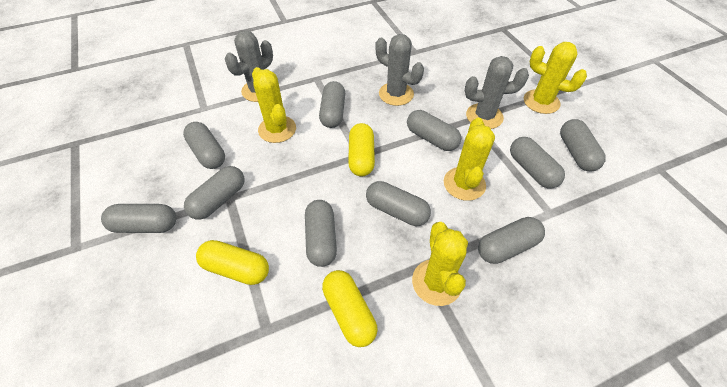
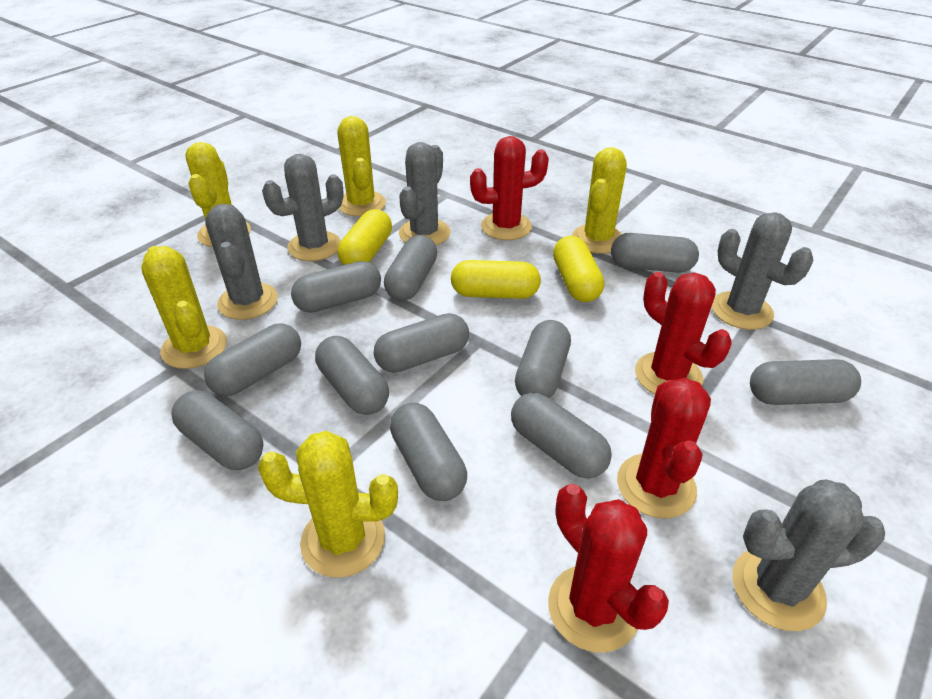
grey cactus: [225,31,273,102] [376,34,424,106] [465,56,529,129] = 3 -> [205,204,278,320] [262,154,344,261] [399,142,450,245] [712,212,813,330] [732,480,885,631] = 5
grey capsule: [101,204,176,233] [183,122,225,169] [184,166,245,220] [305,200,337,267] [319,81,345,128] [366,181,431,226] [407,110,461,151] [478,217,545,264] [510,137,565,188] [560,119,606,171] = 10 -> [171,391,263,470] [204,324,301,396] [291,261,381,313] [315,336,389,415] [374,313,469,373] [384,235,437,301] [390,403,467,501] [511,392,612,478] [515,320,571,398] [611,233,699,273] [750,359,861,405] = 11
red cactus: none = 0 -> [470,136,549,240] [548,484,669,653] [617,378,711,518] [635,272,731,394] = 4
yellow cactus: [252,67,296,143] [412,222,468,306] [444,118,495,201] [524,42,587,114] = 4 -> [141,246,227,369] [185,142,251,247] [258,431,398,578] [337,116,386,217] [572,147,627,254] = 5

